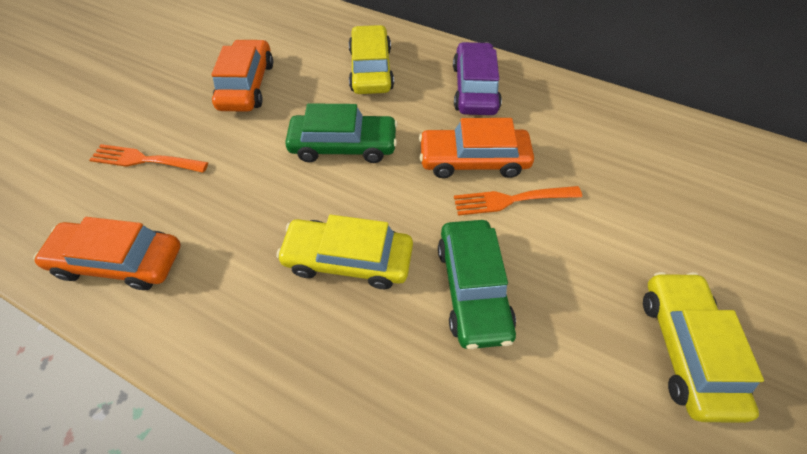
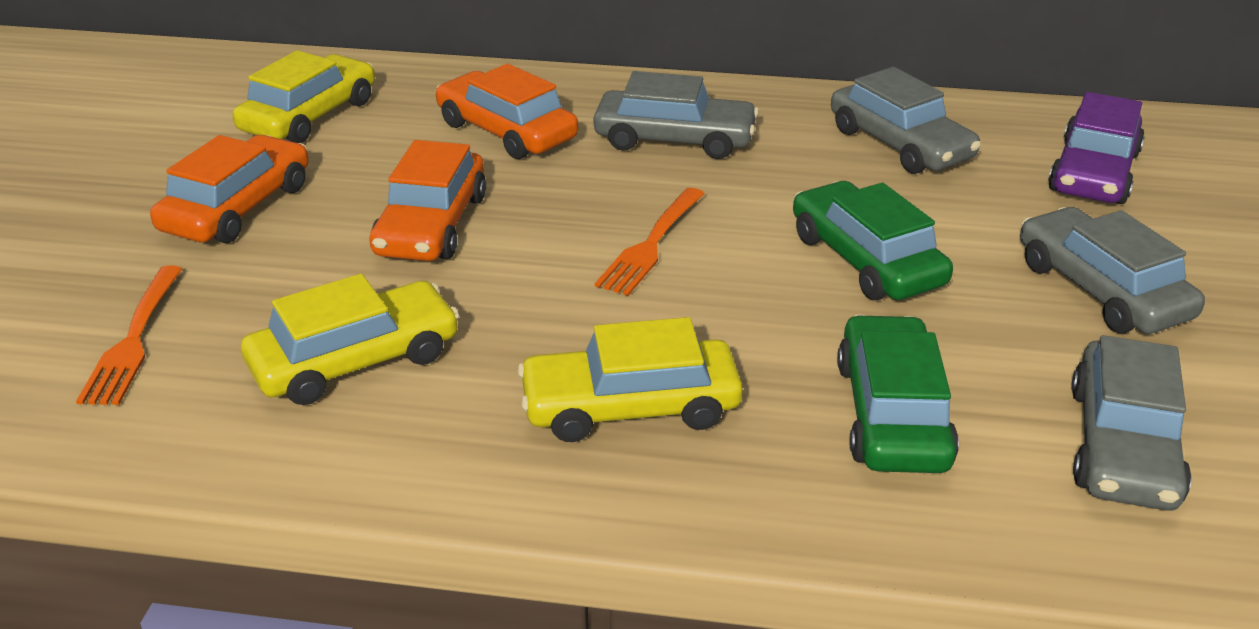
grey car: none = 0 -> [594,71,759,159] [831,67,981,174] [1020,207,1205,334] [1071,335,1191,511] = 4

